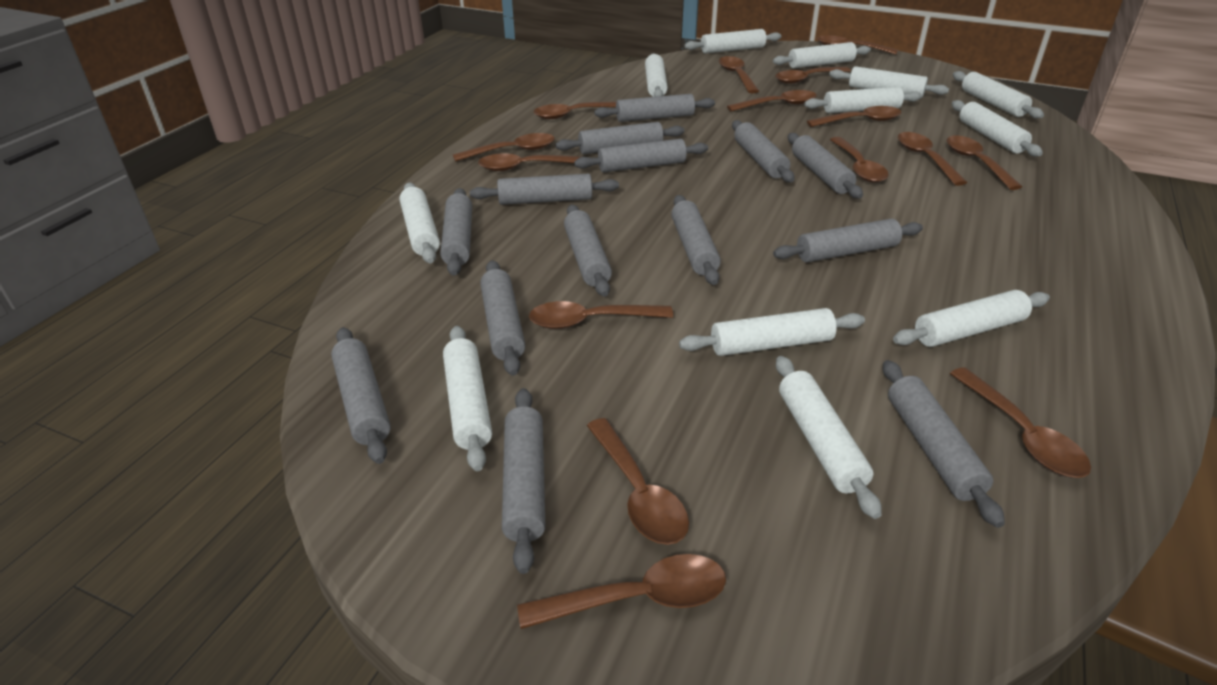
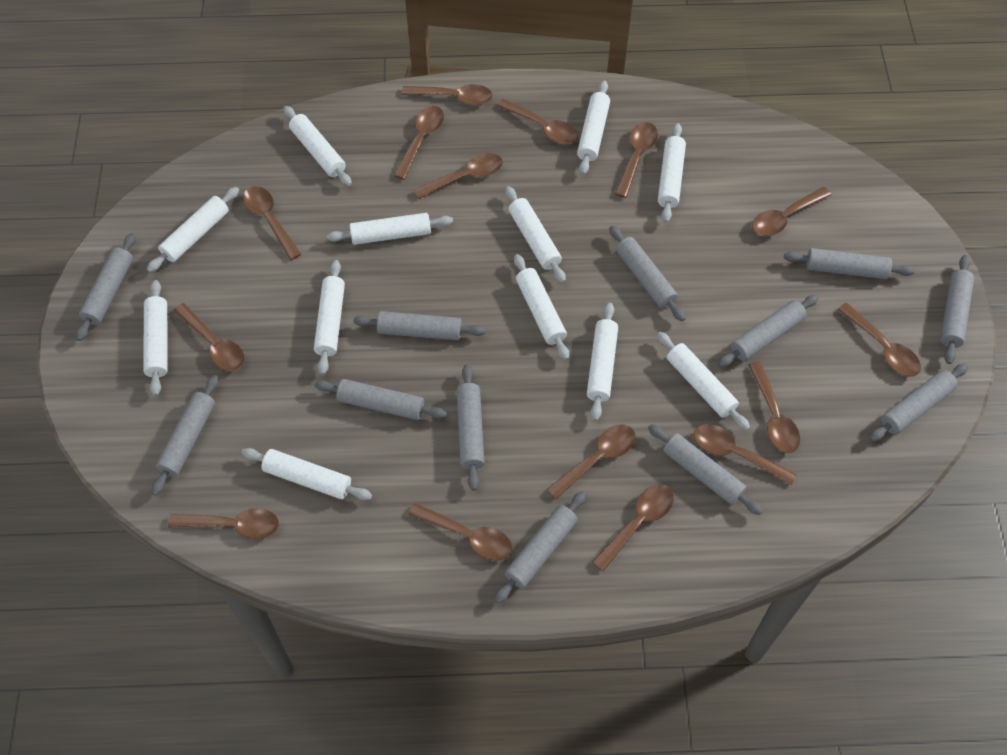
grey rolling pin: [331,327,391,464] [440,188,472,276] [470,174,619,205] [480,260,525,376] [502,388,545,574] [556,122,684,154] [564,205,612,297] [574,139,708,172] [594,94,715,122] [671,195,721,285] [732,120,794,182] [773,218,923,263] [788,133,863,198] [883,360,1005,528] = 14 -> [76,233,136,341] [152,375,219,496] [315,379,447,420] [353,311,485,340] [457,364,484,491] [494,491,586,604] [609,225,685,321] [648,424,763,515] [718,295,819,367] [784,248,915,279] [869,364,968,442] [940,255,974,364] = 12

